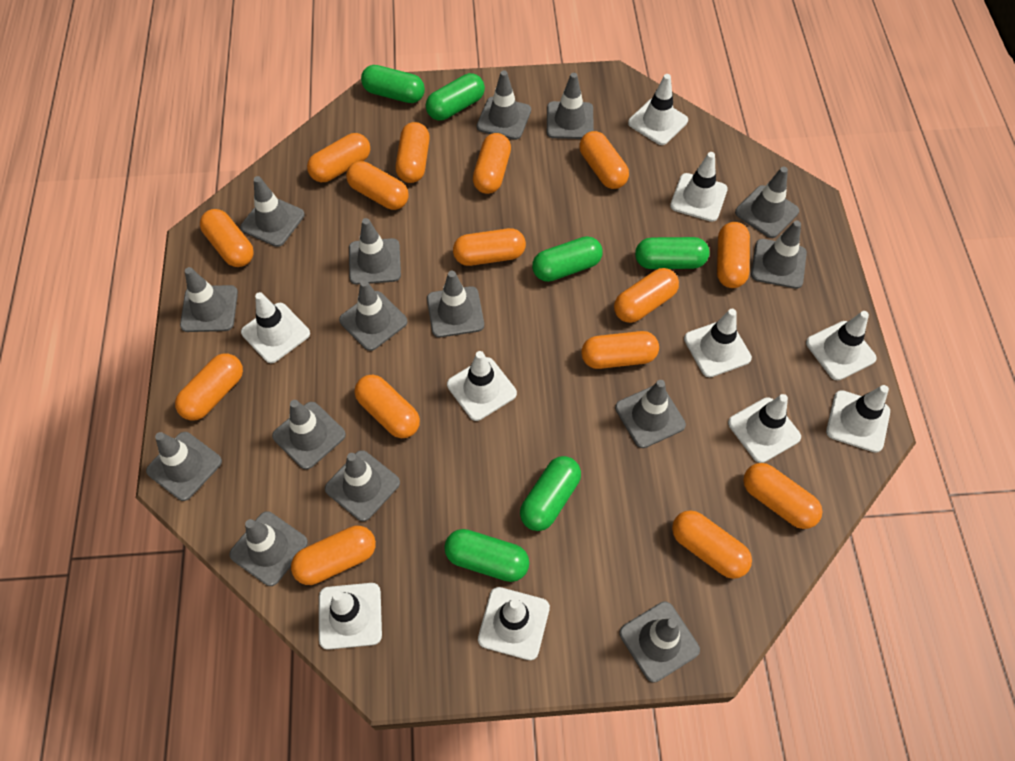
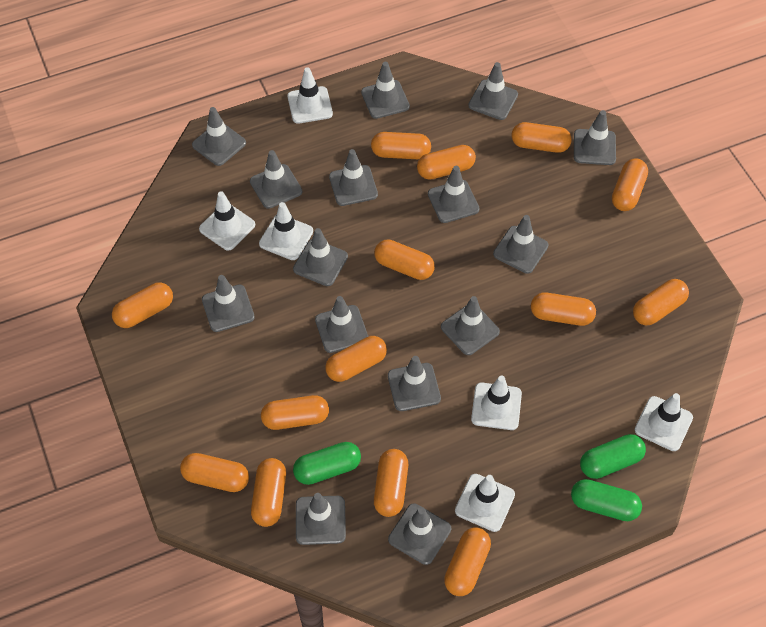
green capsule: [361,65,425,103] [426,73,485,121] [444,529,529,582] [520,456,581,531] [532,236,603,282] [635,237,709,269] = 6 -> [293,442,361,485] [571,479,642,521] [580,434,646,479] = 3
orange capsule: [175,354,243,421] [200,209,254,267] [291,526,376,585] [307,133,370,182] [346,161,409,210] [355,374,420,438] [396,122,430,183] [453,228,526,266] [473,133,511,194] [579,131,629,189] [581,331,659,369] [614,268,679,323] [672,510,752,579] [717,222,750,288] [743,463,823,529] = 15 -> [112,282,173,328] [180,453,249,492] [251,458,286,527] [261,395,329,430] [325,336,387,382] [371,132,431,159] [374,239,435,280] [374,449,408,517] [417,145,476,180] [444,527,491,596] [512,122,572,153] [531,292,596,326] [612,159,648,211] [633,279,689,325] = 14
white traffic cone: [241,292,310,363] [319,583,382,650] [447,351,517,421] [478,587,550,660] [628,74,688,145] [670,152,728,222] [684,309,752,377] [728,394,801,463] [806,311,877,380] [826,385,890,453] = 10 -> [199,191,255,251] [259,202,313,260] [287,67,333,124] [455,474,515,532] [471,376,522,430] [635,393,693,451] = 6

